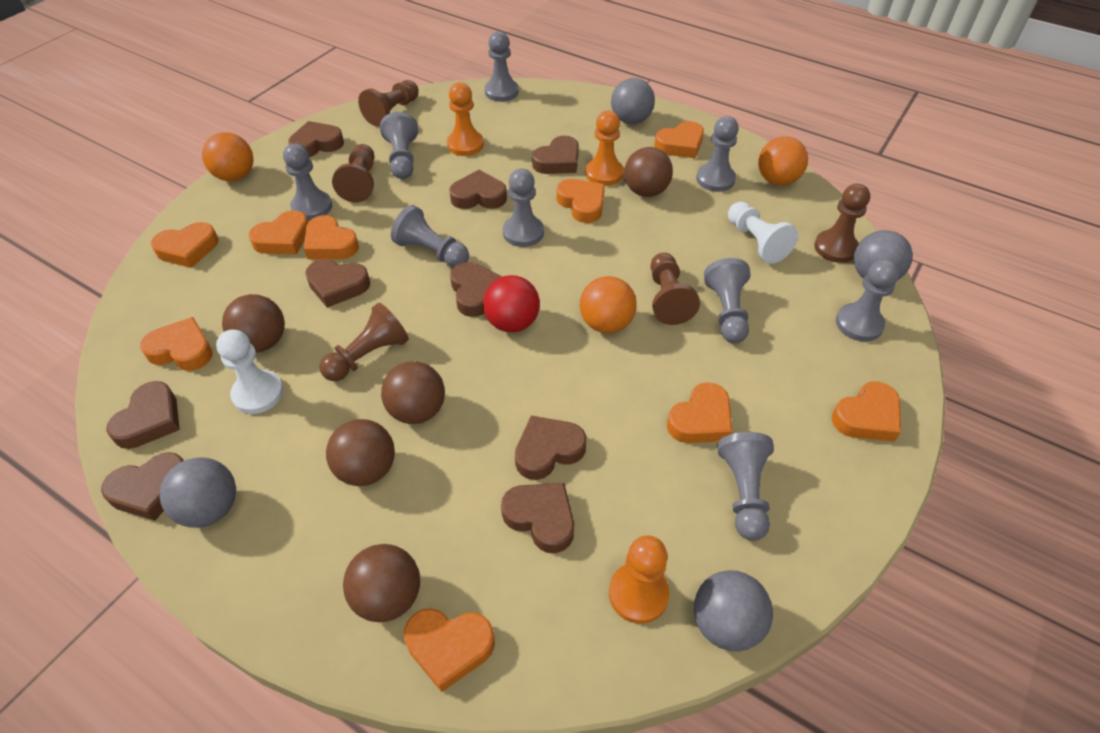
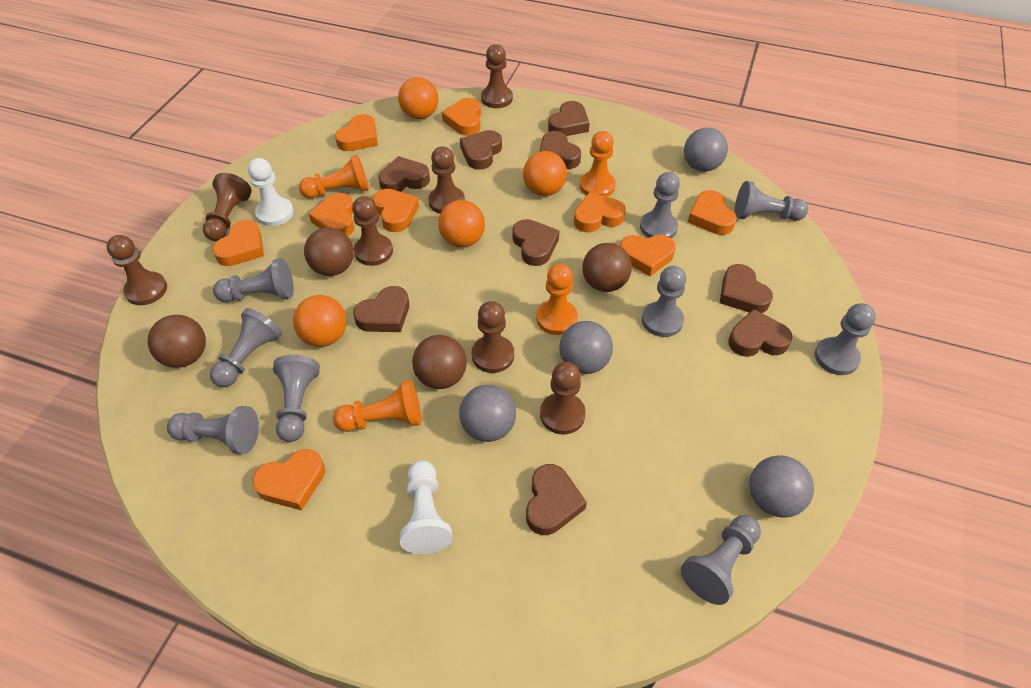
brown ball: [222,294,285,352] [326,419,395,486] [343,544,420,622] [381,361,445,424] [624,147,673,197] = 5 -> [148,315,206,368] [304,227,354,276] [412,335,467,389] [582,243,632,292] = 4
brown pawn: [320,303,409,381] [332,144,375,202] [358,80,419,126] [651,253,700,325] [814,184,870,263] = 5 -> [106,235,167,305] [203,173,252,241] [352,196,393,266] [428,146,465,214] [472,301,514,373] [481,44,513,108] [540,362,586,435] = 7
orange ball: [202,132,254,181] [580,276,637,333] [758,136,808,186] = 3 -> [293,295,347,347] [398,77,439,119] [438,200,485,247] [523,151,567,196] = 4
orange pawn: [447,82,484,156] [586,111,624,186] [609,535,670,624] = 3 -> [299,155,369,199] [333,380,421,432] [536,264,578,335] [580,131,616,197] = 4
red ball: [483,275,540,332] = 1 -> none = 0

